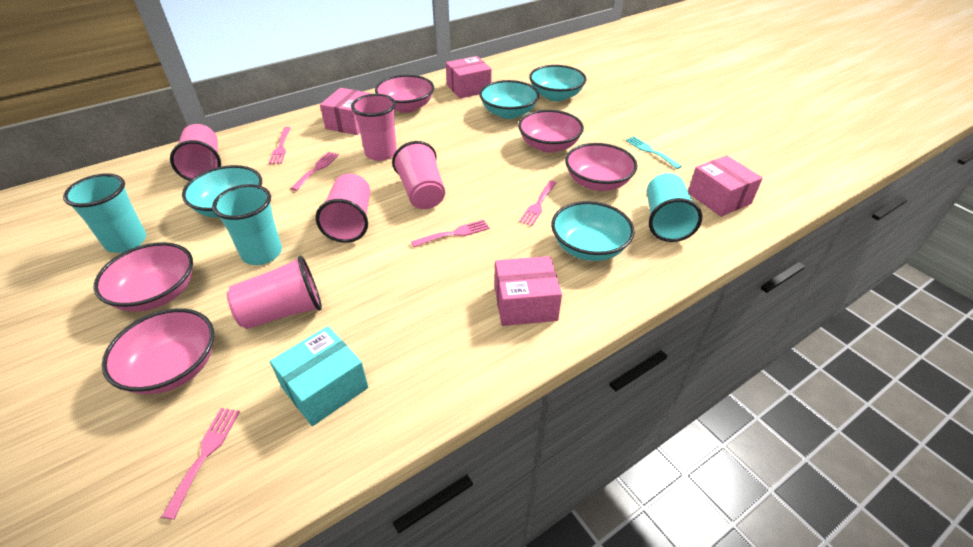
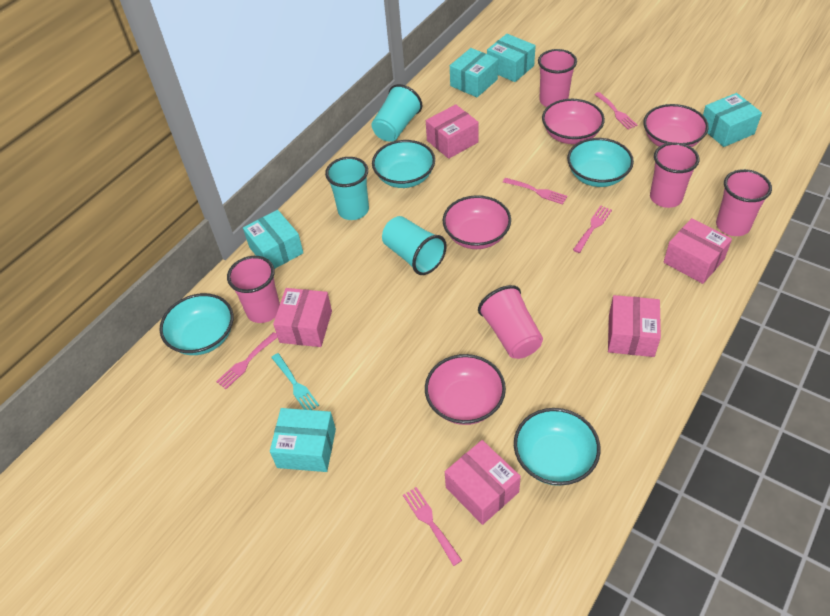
pink bowl: [93,242,193,312] [102,308,214,394] [375,75,434,113] [518,110,584,153] [565,143,637,191] = 5 -> [425,354,506,425] [443,195,511,249] [542,99,605,144] [643,104,709,147] = 4
pink box: [320,88,372,135] [446,56,492,99] [495,256,562,326] [688,155,763,217] = 4 -> [273,288,332,347] [426,104,478,159] [445,440,521,525] [608,295,661,357] [664,218,732,284] = 5
turquoise box: [270,326,368,426] = 1 -> [243,210,303,269] [270,408,336,472] [450,48,498,97] [487,34,536,82] [703,93,762,147] = 5

